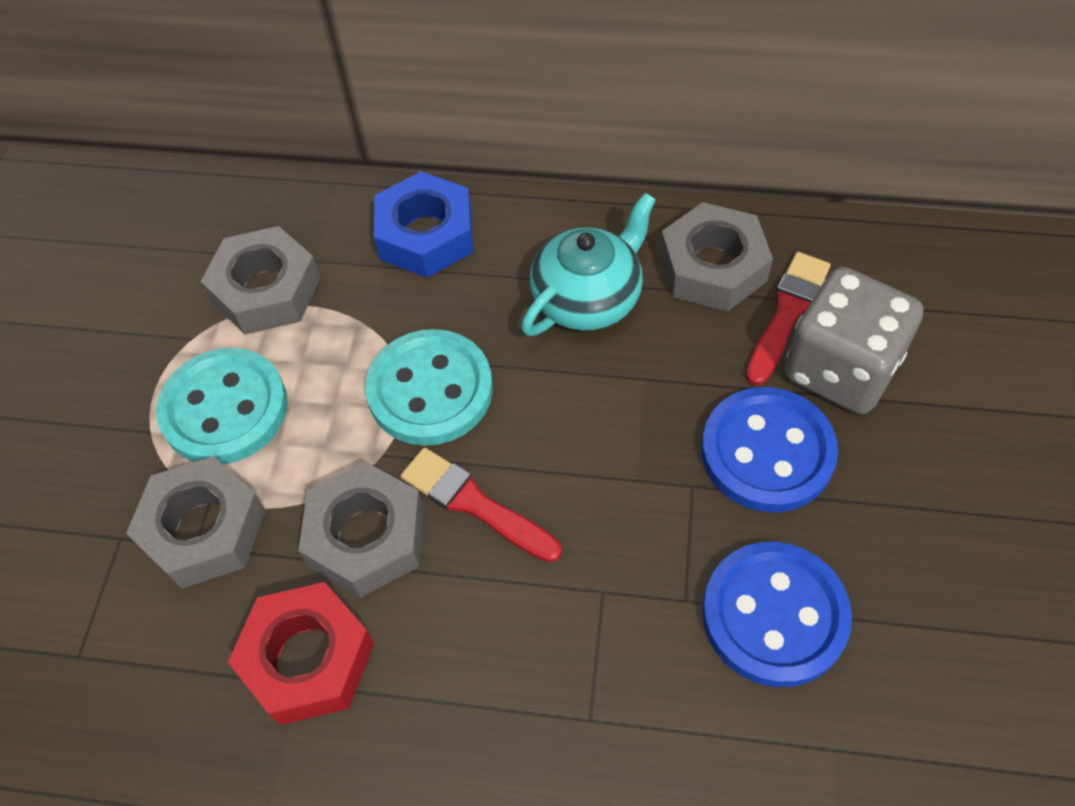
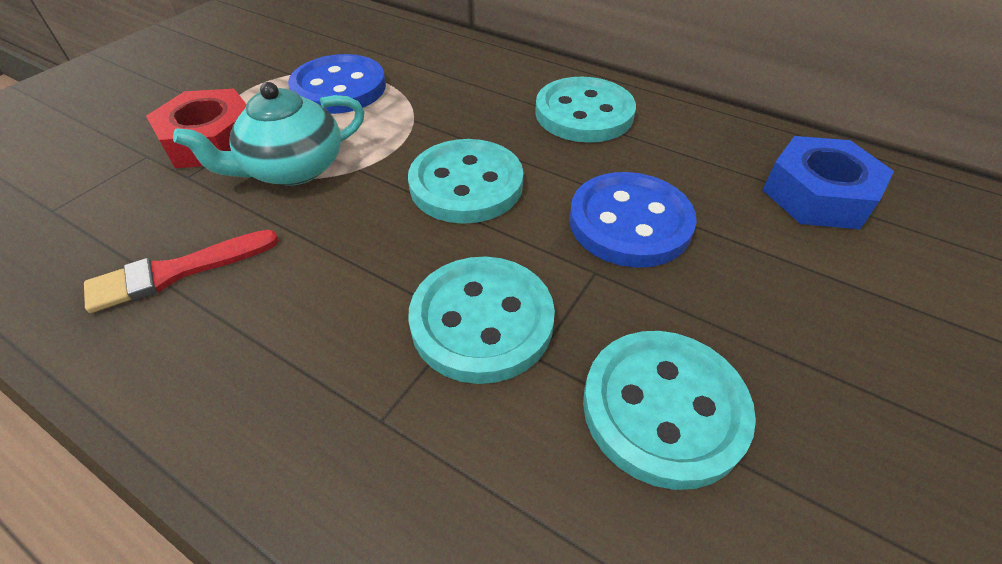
grey dice: [784,267,924,414] = 1 -> none = 0
grey nut: [126,456,266,589] [201,226,321,335] [299,462,424,598] [660,202,773,312] = 4 -> none = 0
red brush: [400,447,562,563] [746,252,830,386] = 2 -> [84,230,279,313] = 1
turquoise button: [156,348,288,464] [365,329,493,446] = 2 -> [408,139,523,224] [408,257,555,384] [535,77,636,143] [583,331,756,490] = 4

